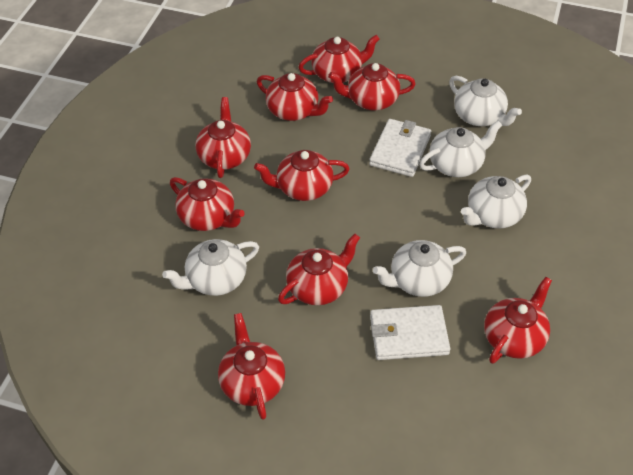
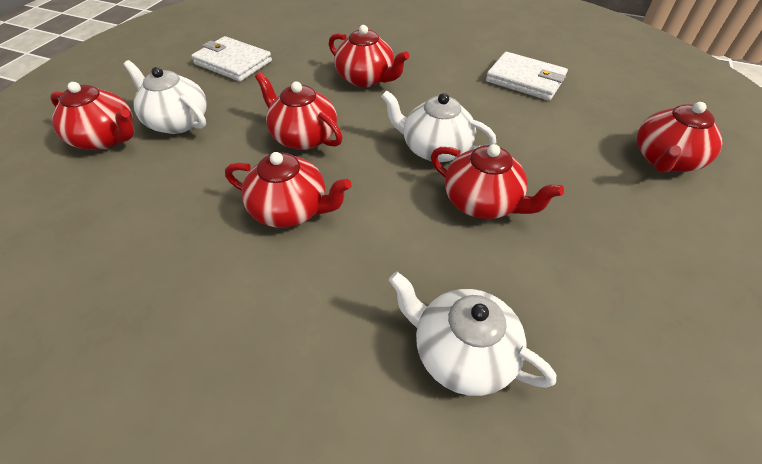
red teapot: [170,177,245,231] [195,97,251,178] [218,313,285,420] [254,150,350,201] [257,73,333,121] [278,234,360,305] [298,35,380,83] [328,63,415,111] [484,277,552,364] = 9 -> [50,82,135,150] [225,152,351,228] [255,72,343,150] [329,25,409,87] [431,144,564,219] [637,102,723,173] = 6
white teapot: [162,239,259,296] [373,240,466,297] [419,121,502,177] [449,76,522,126] [461,175,531,229] = 5 -> [123,60,207,134] [381,90,496,162] [389,272,556,396] = 3

